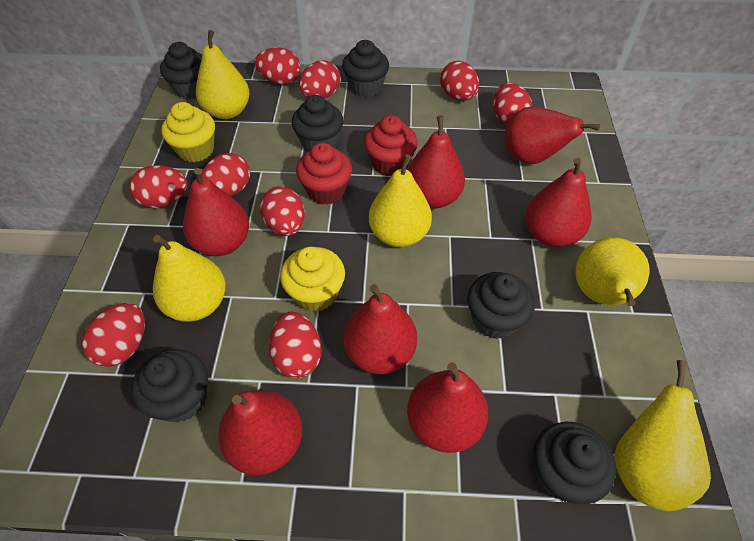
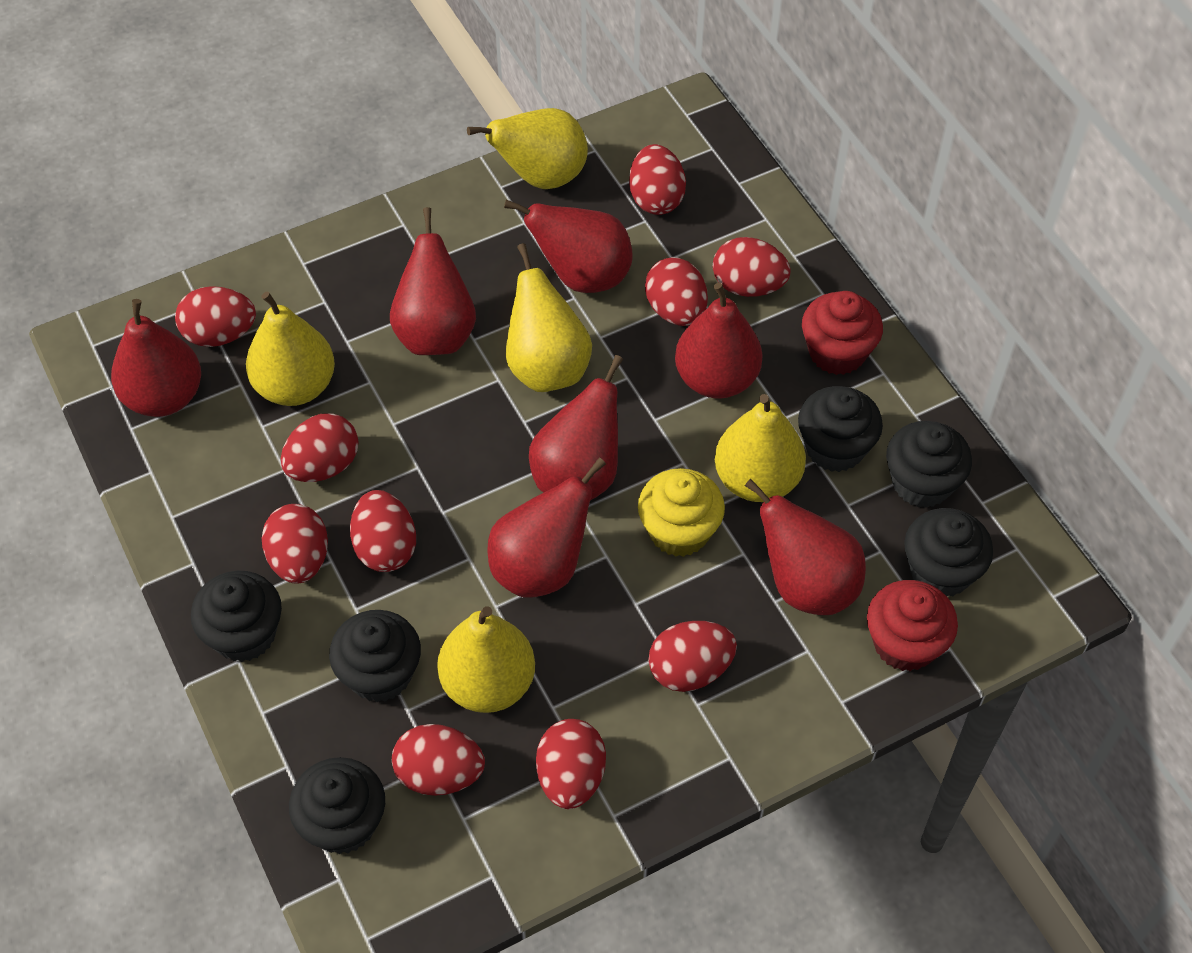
red egg: [82,303,145,367] [129,165,187,208] [201,153,250,196] [254,47,301,85] [260,186,305,236] [269,312,322,378] [299,60,341,98] [440,61,479,101] [493,83,532,126] = 9 -> [175,286,256,347] [262,504,328,584] [281,413,358,482] [350,490,416,572] [392,724,485,796] [536,719,606,809] [629,144,686,215] [645,257,708,326] [648,621,737,692] [713,237,791,297] = 10
yellow cupcake: [161,102,215,162] [280,247,345,312] = 2 -> [638,468,725,557] = 1

